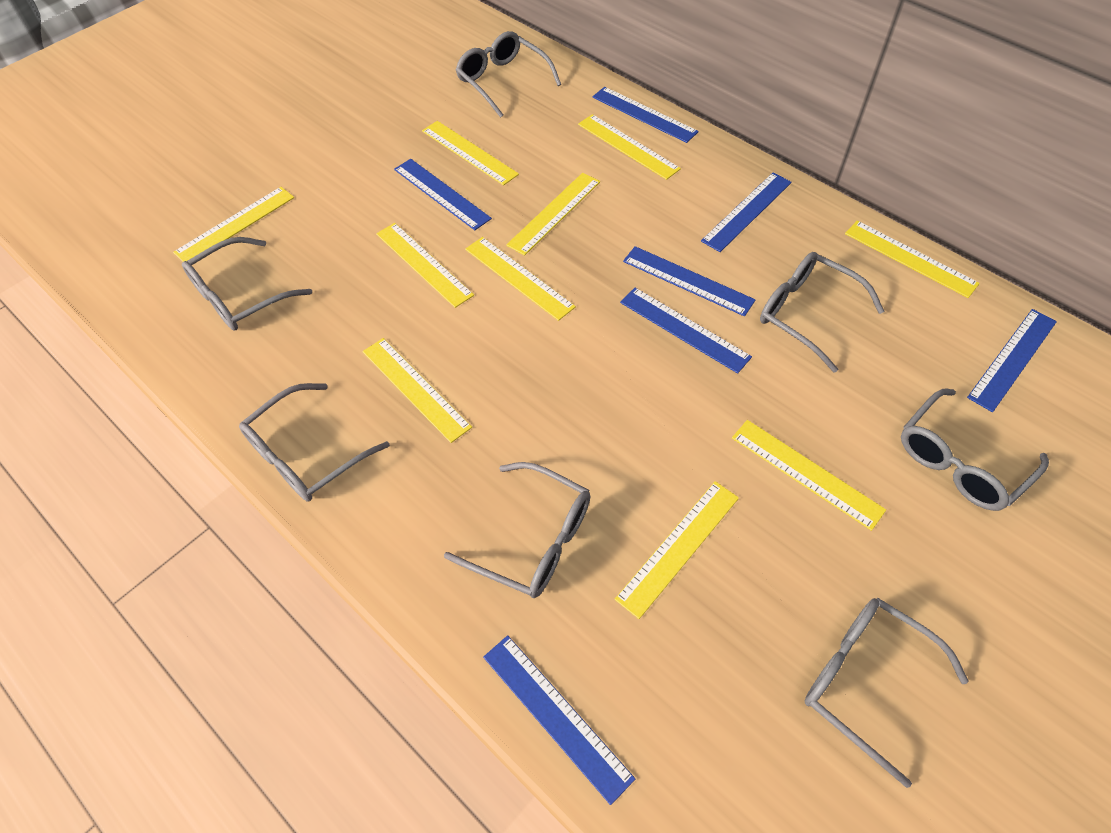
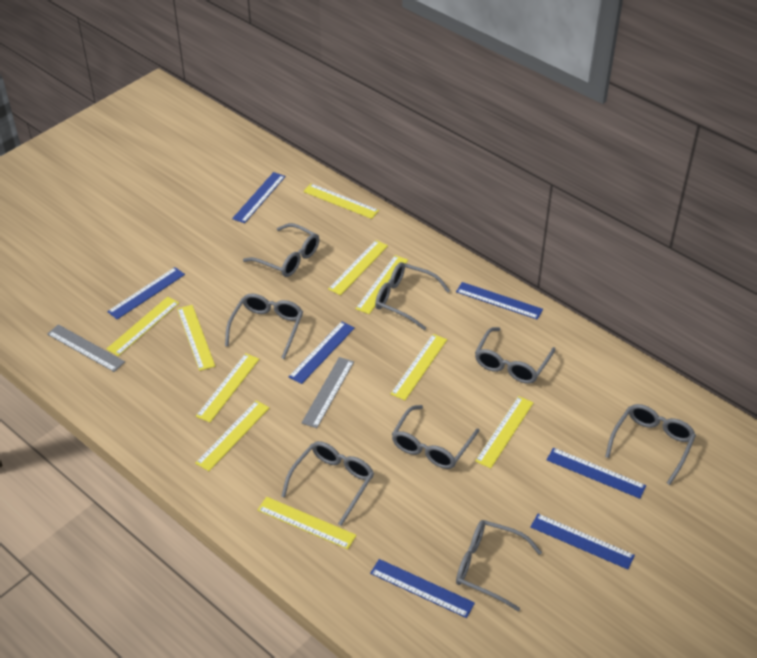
grey glasses: [182,237,312,331] [239,383,390,502] [444,462,590,598] [456,31,561,118] [760,252,884,373] [805,598,969,788] [901,388,1049,511] = 7 -> [225,293,303,359] [243,223,319,277] [281,441,374,526] [375,262,450,330] [392,405,479,469] [456,520,542,611] [475,327,556,384] [605,404,696,485] = 8
grey ruler: none = 0 -> [47,324,125,372] [302,357,354,428] = 2

